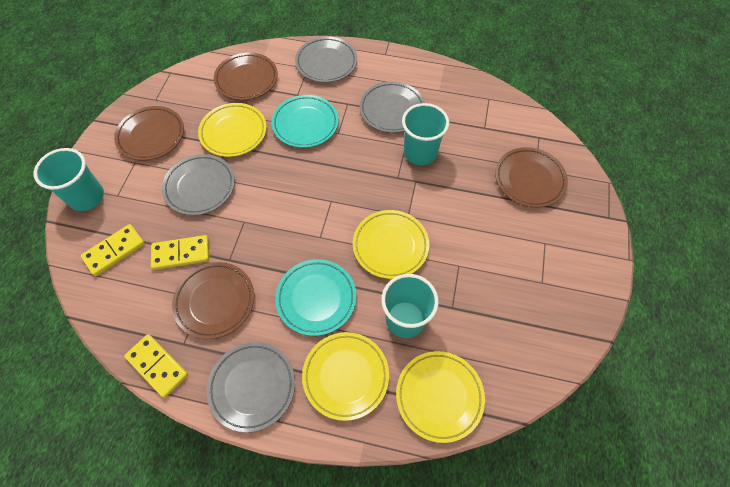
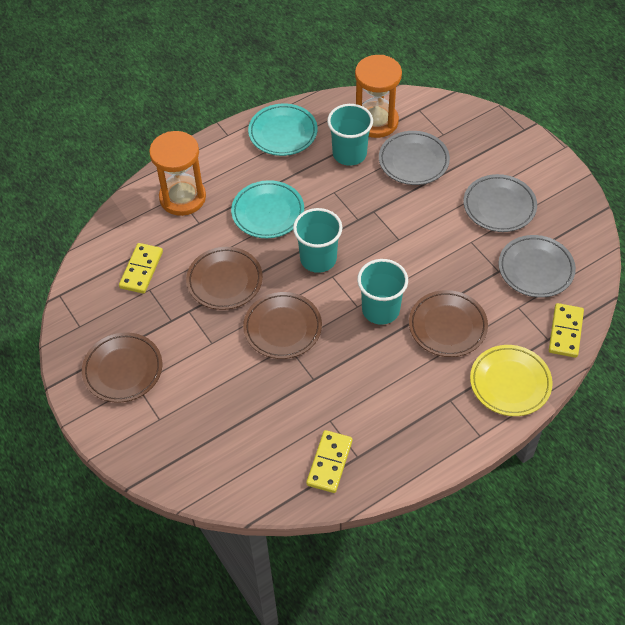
grey plate: [162,154,235,215] [206,342,295,432] [295,37,357,83] [359,81,425,133] = 4 -> [379,131,450,185] [463,174,537,232] [498,235,576,298] = 3
orange hourglass: none = 0 -> [149,131,206,216] [355,55,402,138] = 2
yellow plate: [198,103,267,157] [302,332,389,421] [353,210,429,279] [396,351,485,443] = 4 -> [470,345,553,416] = 1

